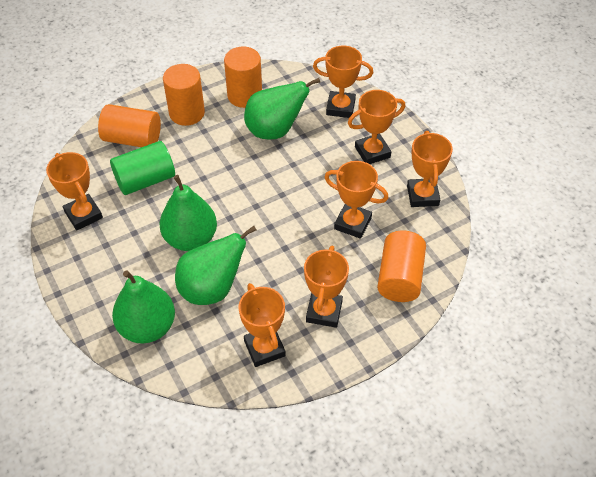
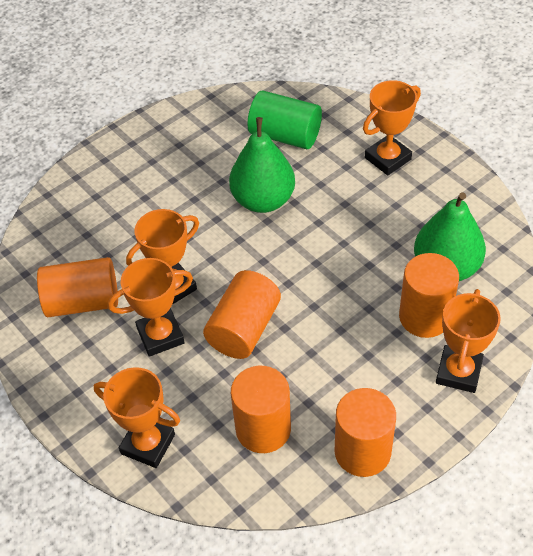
green pear: [112,271,175,343] [159,175,217,251] [175,226,256,305] [244,78,320,140] = 4 -> [229,117,295,213] [414,192,486,281] = 2
orange cylinder: [98,104,161,147] [163,64,205,126] [224,47,262,108] [377,231,426,302] = 4 -> [37,257,118,317] [203,270,281,359] [231,366,291,453] [334,388,396,477] [399,253,459,338] = 5
orange trophy: [46,152,103,231] [239,283,286,367] [304,246,349,328] [313,46,373,118] [325,161,389,239] [348,90,405,164] [407,131,453,207] = 7 -> [94,367,180,468] [108,258,193,357] [126,209,199,305] [363,80,421,175] [436,289,501,393] = 5

